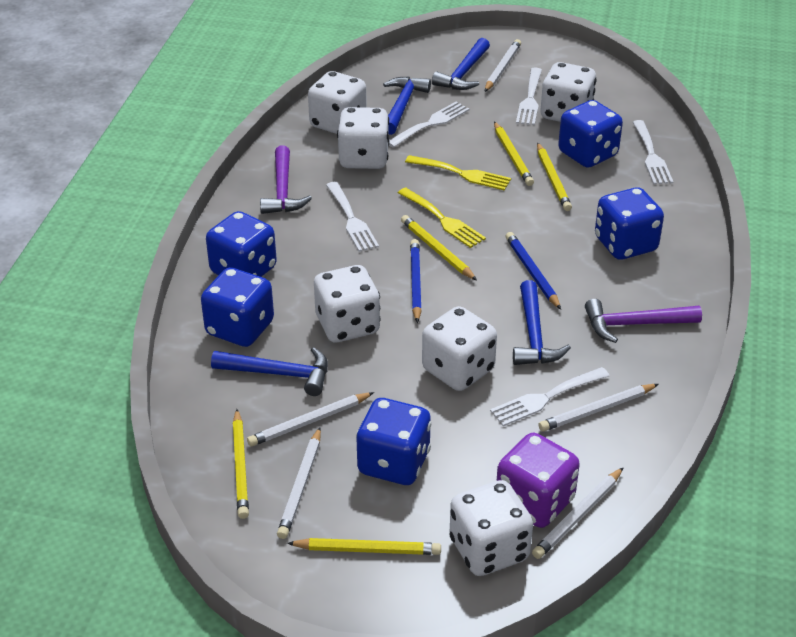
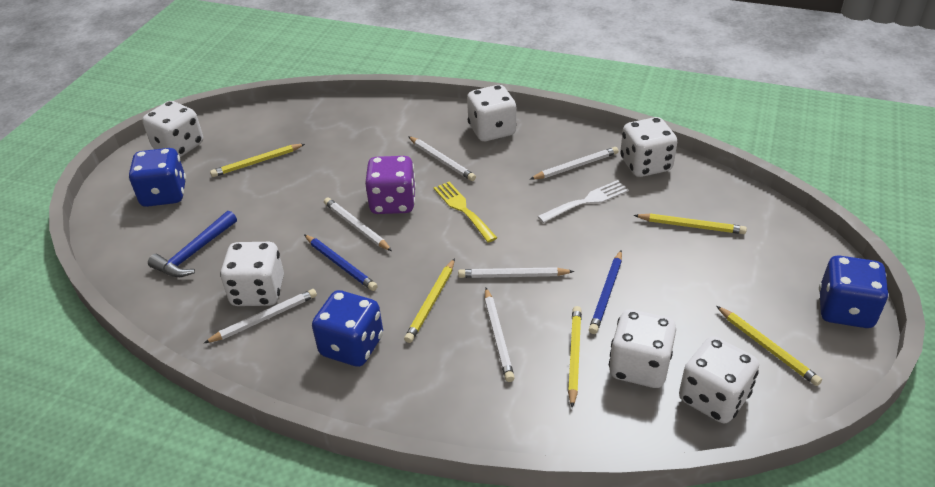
blue dice: [201,268,274,347] [206,211,277,277] [356,398,431,485] [558,100,623,168] [595,187,664,260] = 5 -> [128,148,186,207] [312,290,383,367] [819,255,889,328] = 3
blue hammer: [211,347,328,396] [383,76,431,135] [432,38,490,90] [513,280,571,365] = 4 -> [148,210,237,277] = 1
purple hammer: [260,146,312,214] [585,299,702,343] = 2 -> none = 0
white fork: [326,182,379,252] [389,102,470,148] [490,367,610,426] [516,68,542,125] [633,120,673,184] = 5 -> [537,180,629,223] = 1
white pencil: [247,392,374,447] [277,427,321,539] [485,39,521,92] [532,467,624,559] [538,384,659,432] = 5 -> [204,289,317,343] [324,198,392,251] [408,136,476,181] [458,267,574,278] [485,288,515,382] [530,147,618,180] = 6
yellow fork: [398,188,486,248] [405,155,511,191] = 2 -> [434,182,497,243] = 1

